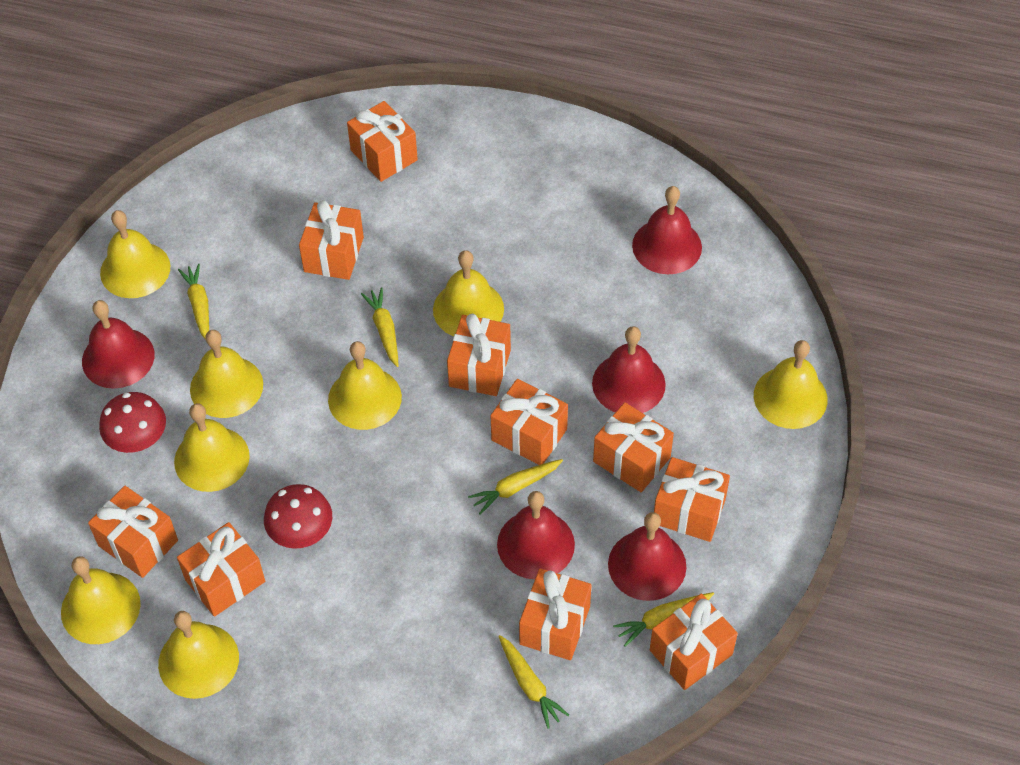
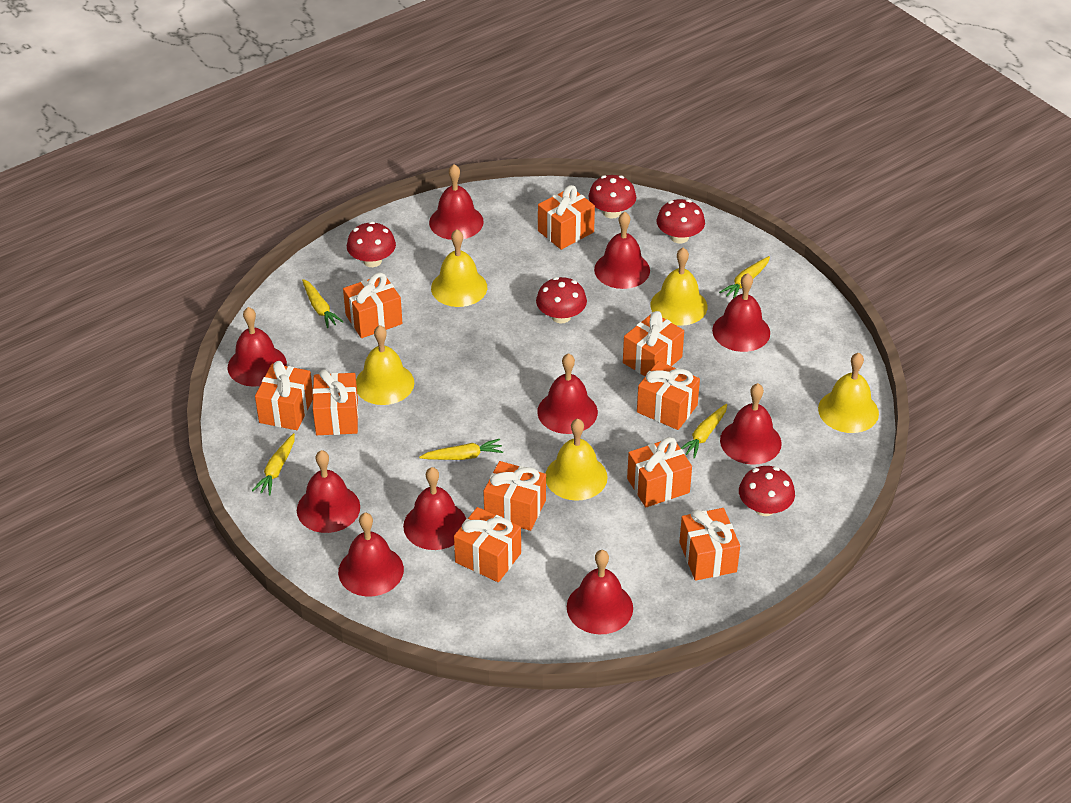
red bell: [82,300,154,389] [497,491,575,579] [592,326,666,413] [608,512,686,601] [632,186,702,274] = 5 -> [228,307,287,387] [297,450,360,533] [338,513,404,597] [403,467,466,550] [429,164,484,240] [537,353,598,434] [567,550,633,634] [594,212,650,289] [712,273,770,352] [720,383,782,465] = 10
red mushroom: [99,392,166,453] [264,484,332,549] = 2 -> [347,221,396,267] [536,277,587,324] [588,175,636,219] [657,199,705,244] [739,466,795,516] = 5
yellow bell: [61,556,141,644] [100,210,170,298] [158,611,239,699] [174,403,250,492] [190,330,263,418] [328,341,402,430] [433,250,504,336] [754,340,828,429] = 8 -> [356,325,414,405] [431,230,487,307] [546,419,608,501] [650,247,707,326] [818,353,879,433] = 5

